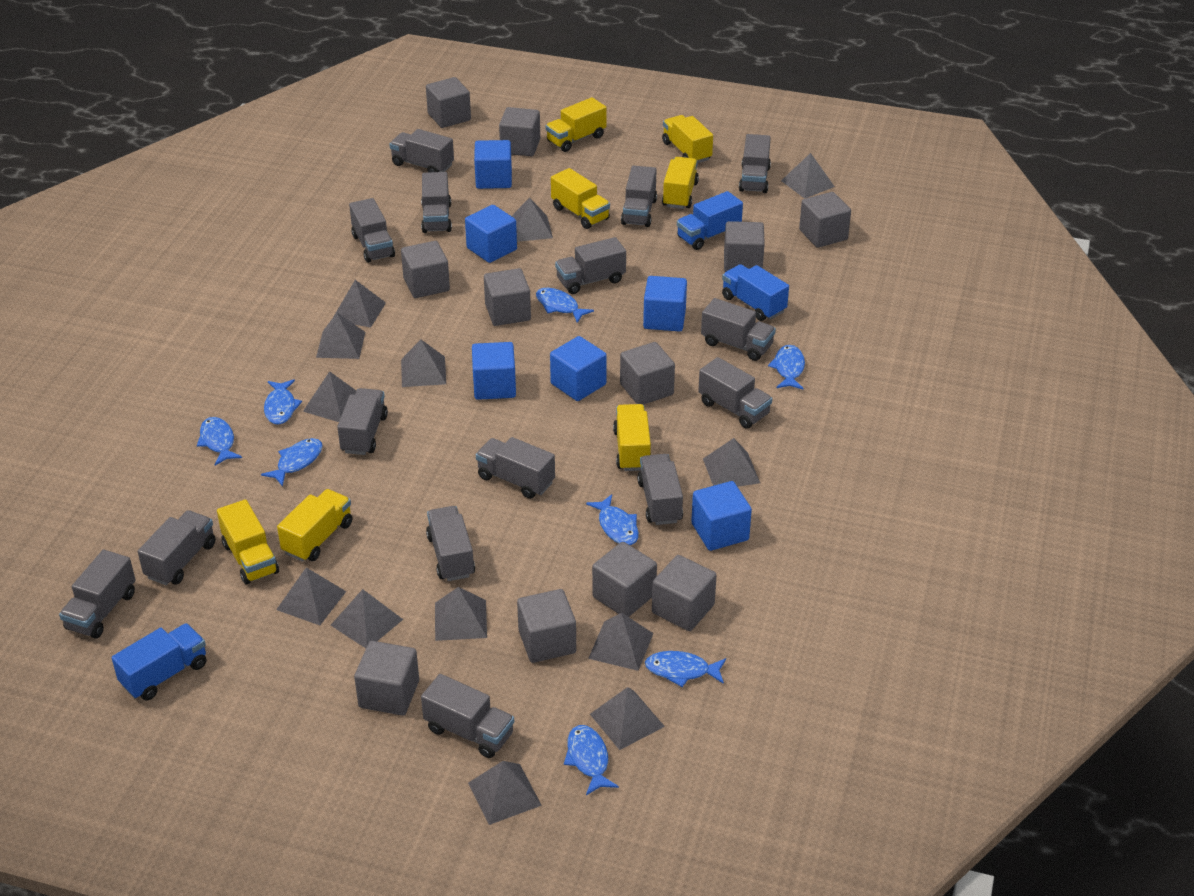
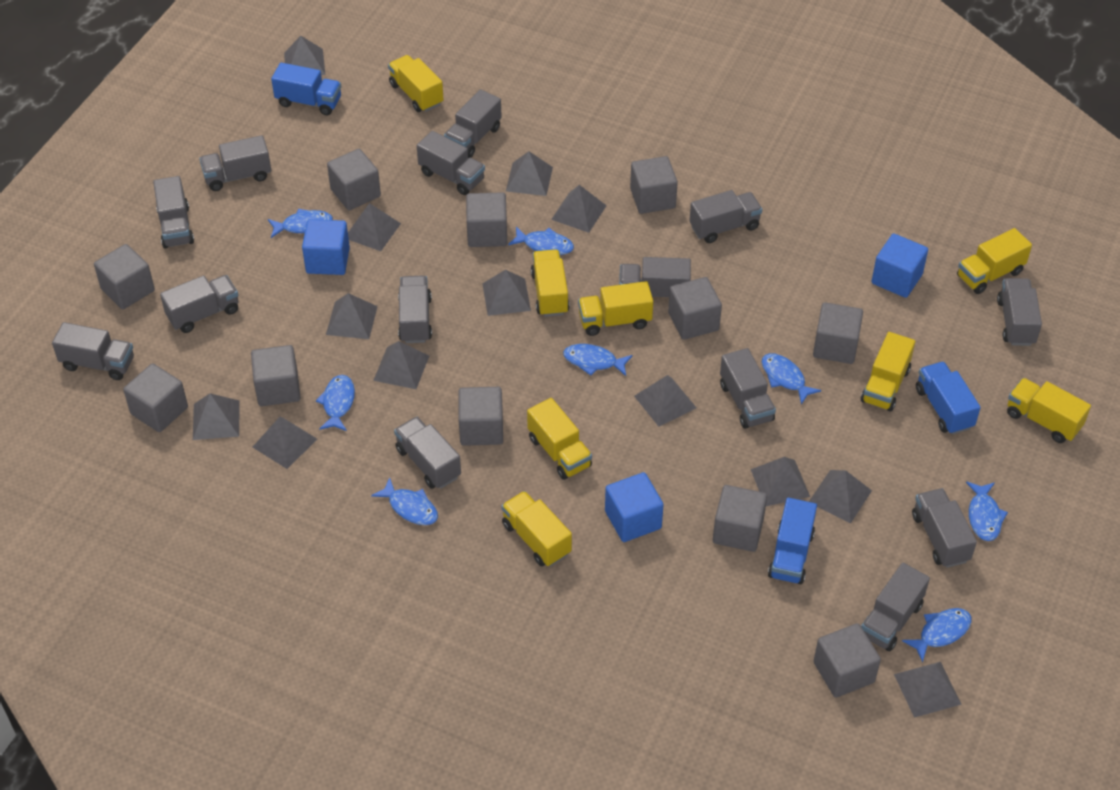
blue cube: [465,205,517,263] [472,342,516,400] [474,140,512,189] [550,336,607,401] [643,276,687,332] [691,481,752,551] = 6 -> [302,219,350,275] [605,472,664,542] [871,234,928,298] = 3
grey truck: [59,550,136,639] [138,510,215,585] [337,388,388,455] [349,198,395,263] [389,129,454,172] [421,172,452,233] [421,674,514,758] [426,506,475,581] [476,437,555,499] [555,237,626,294] [621,166,657,227] [637,454,683,525] [698,357,772,429] [701,298,776,361] [739,134,771,193] = 15 -> [52,322,134,380] [153,176,194,248] [160,275,239,333] [199,135,271,191] [394,417,461,489] [398,276,432,343] [417,131,485,195] [444,90,502,158] [619,257,691,297] [689,190,762,243] [720,348,776,429] [861,563,930,651] [912,488,977,568] [997,278,1042,346] = 14
yellow truck: [217,499,279,584] [277,489,352,562] [546,97,606,152] [551,168,610,229] [613,404,651,471] [662,115,713,163] [662,157,699,209] = 7 -> [388,55,444,112] [501,491,572,566] [527,398,592,480] [531,249,569,317] [578,281,653,336] [861,332,915,412] [957,228,1032,294] [1007,378,1091,443] = 8

